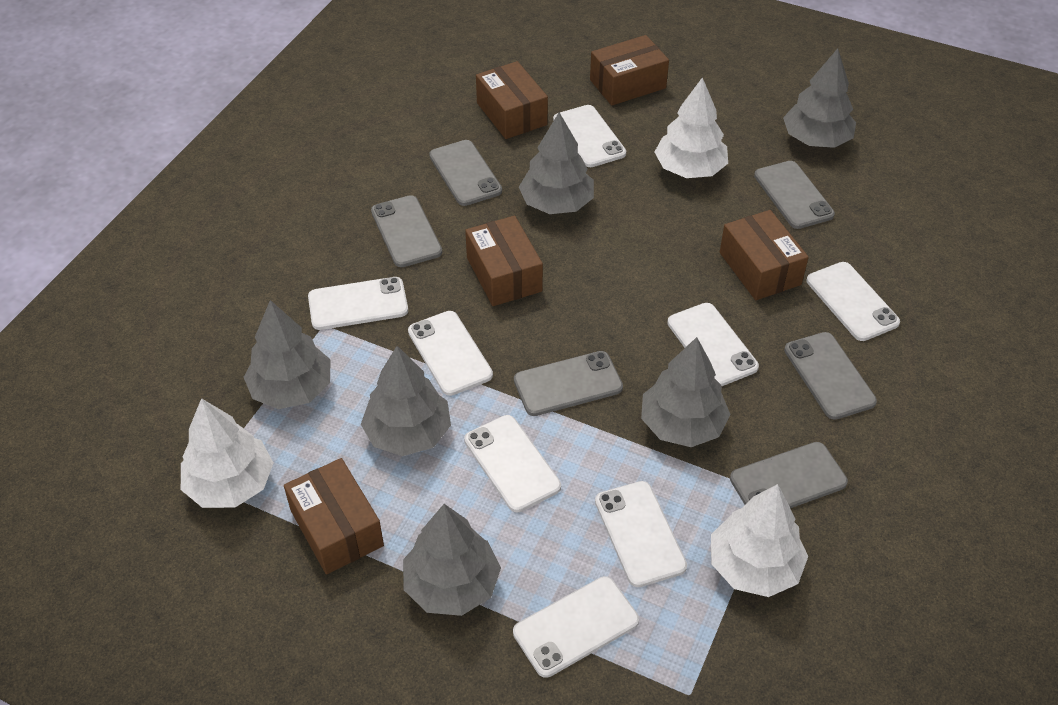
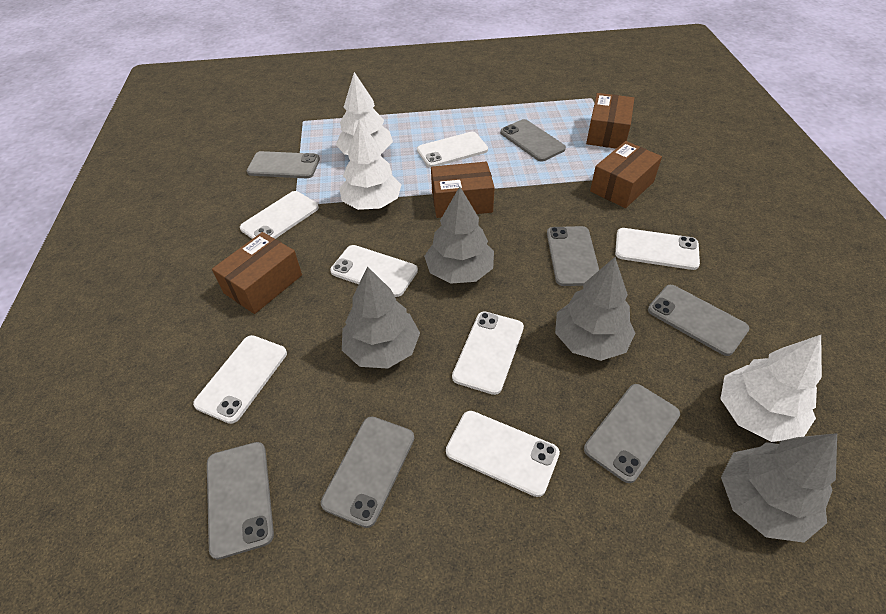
brown box: [284,458,384,574] [465,216,543,306] [476,61,548,139] [590,35,669,105] [720,210,809,300] = 5 -> [212,232,302,314] [431,162,495,218] [586,93,634,148] [590,141,662,208] = 4
grey phone: [371,195,442,267] [429,140,502,206] [514,351,623,416] [730,442,848,508] [754,161,835,229] [784,332,877,420] = 6 -> [207,442,274,560] [247,151,320,178] [321,416,414,528] [500,119,566,162] [547,226,599,286] [584,384,680,483] [648,285,750,356] = 7
grey tree: [244,300,331,409] [361,346,451,456] [403,504,501,616] [519,112,594,214] [641,337,731,447] [783,48,856,148] = 6 -> [342,266,420,369] [424,186,494,284] [555,257,635,361] [721,433,837,543] = 4
white phone: [308,277,408,330] [408,311,493,396] [464,415,561,512] [513,576,639,678] [553,105,626,167] [595,481,687,587] [667,303,759,386] [807,262,900,341] = 8 -> [193,335,287,424] [240,191,319,239] [330,245,418,297] [417,132,488,167] [446,411,560,497] [452,312,524,395] [615,228,700,270] = 7

